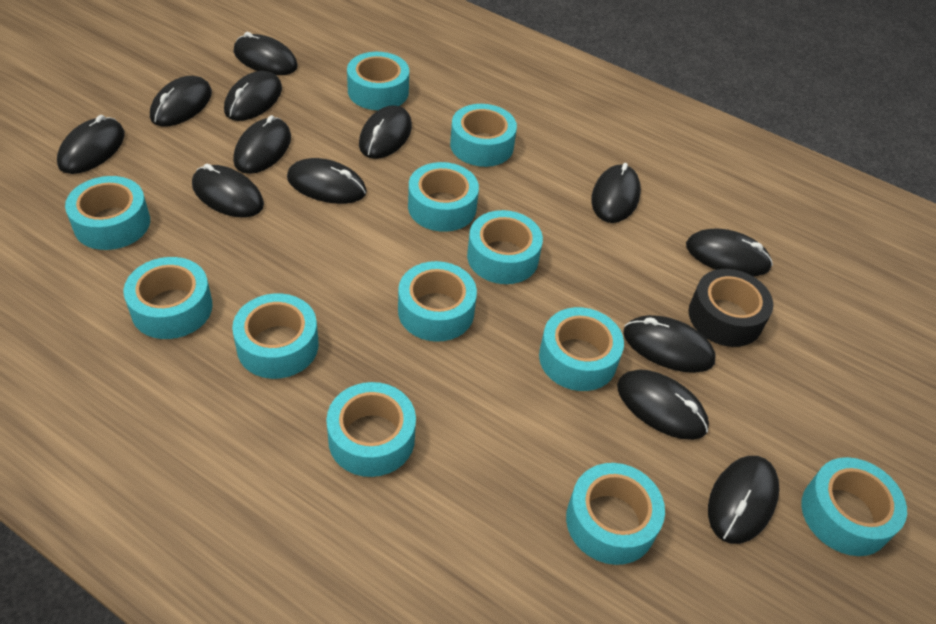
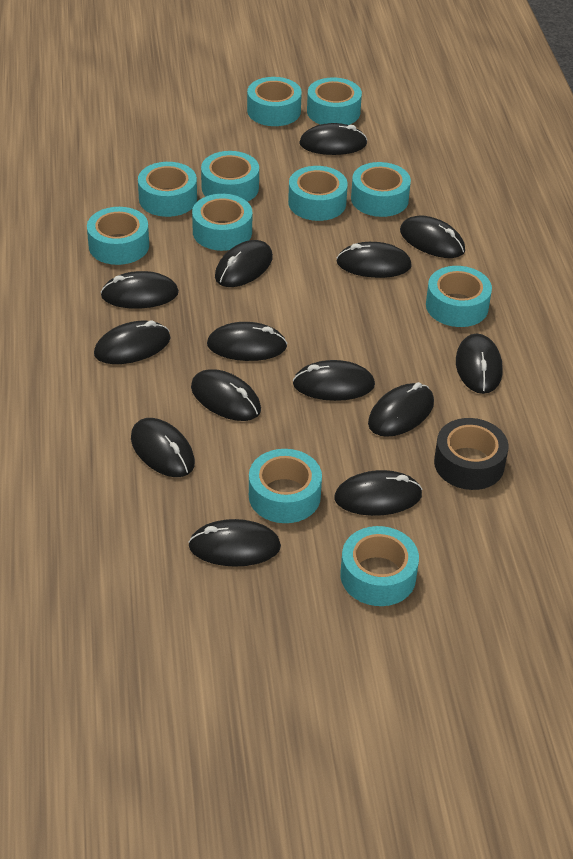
black mouse: [57,115,125,174] [150,76,212,127] [192,164,264,218] [224,71,282,121] [233,115,291,174] [234,32,298,75] [287,158,367,204] [359,105,412,159] [591,163,641,223] [617,370,709,440] [623,315,715,373] [686,229,773,277] [708,456,779,544] = 13 -> [94,320,171,364] [100,271,179,309] [131,418,195,477] [188,519,281,567] [191,369,261,421] [207,322,287,361] [215,240,273,287] [293,360,375,401] [299,123,367,155] [334,470,423,516] [337,242,412,278] [368,382,434,437] [400,215,465,258] [456,334,503,394] = 14
turquoise tape: [65,176,150,250] [124,257,213,339] [232,293,319,379] [326,382,416,477] [347,52,409,110] [398,261,477,342] [408,162,479,232] [450,104,517,167] [467,210,543,284] [539,307,624,391] [566,463,665,565] [801,457,907,556] = 12 -> [87,207,149,265] [138,162,197,217] [192,194,252,251] [201,151,259,202] [247,77,302,126] [249,449,322,523] [288,166,348,221] [307,77,362,125] [341,526,419,606] [351,162,411,217] [426,266,492,327] = 11

